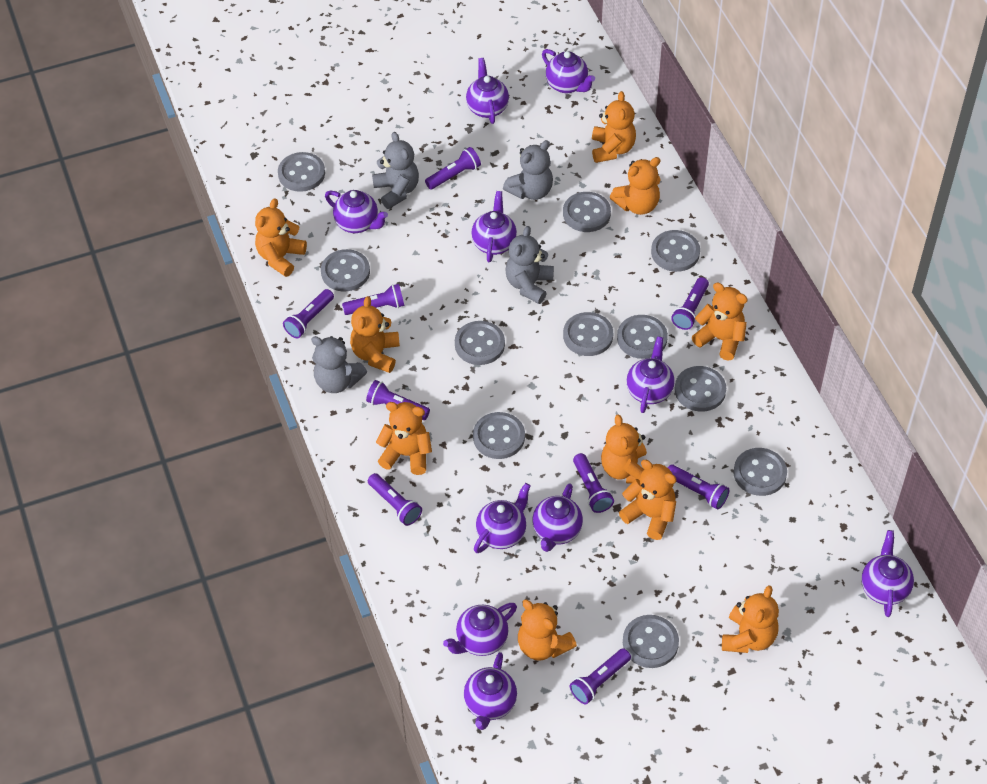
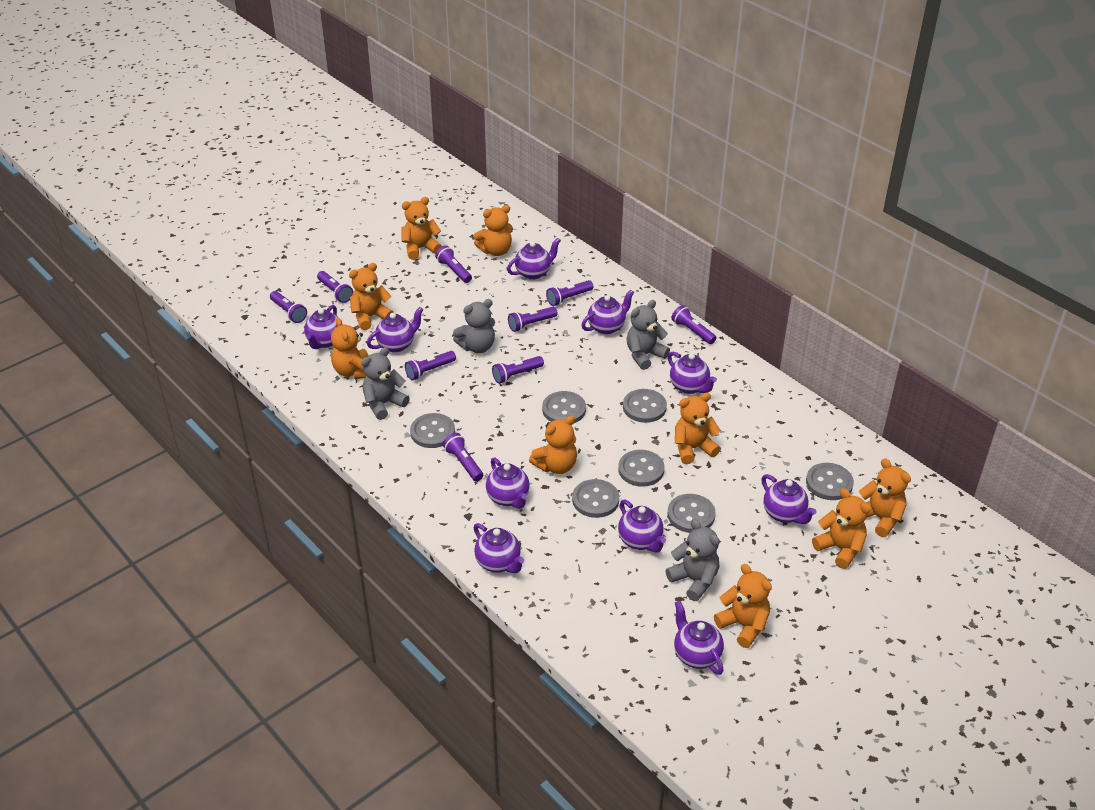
grey button: [278,152,325,192] [321,249,370,292] [455,321,505,365] [473,412,525,459] [563,192,611,232] [563,312,613,356] [617,315,668,359] [623,615,679,668] [651,230,700,272] [675,366,726,412] [734,448,787,496] = 11 -> [410,413,455,448] [542,391,586,424] [572,479,619,518] [618,450,665,487] [623,389,667,423] [667,494,716,533] [806,463,854,500] = 7
orange teddy bear: [255,198,307,277] [350,296,400,373] [376,402,432,475] [518,599,577,661] [592,91,636,163] [601,414,647,484] [610,157,661,215] [619,460,676,540] [692,283,748,361] [722,585,779,653] = 10 -> [331,318,369,379] [349,263,394,330] [401,197,442,260] [474,205,513,256] [529,415,577,474] [675,393,721,464] [714,564,772,648] [812,488,871,569] [859,459,911,537] = 9

